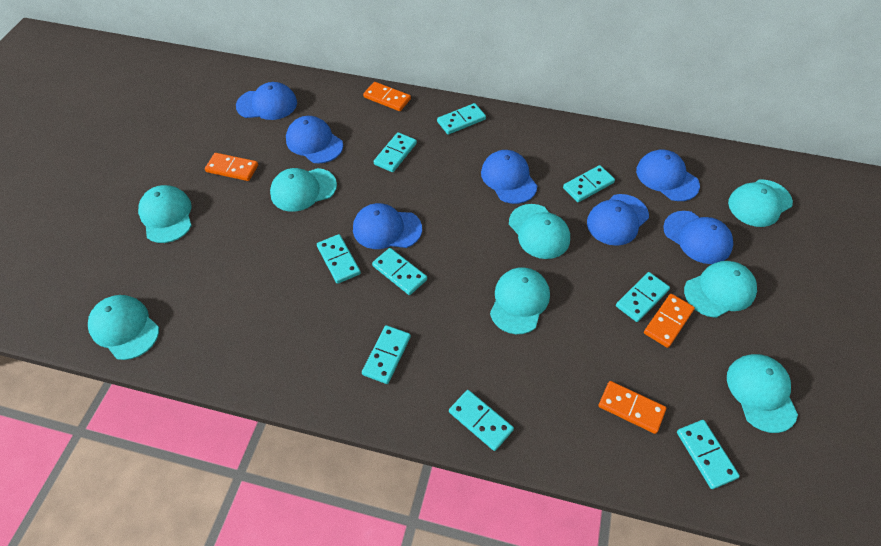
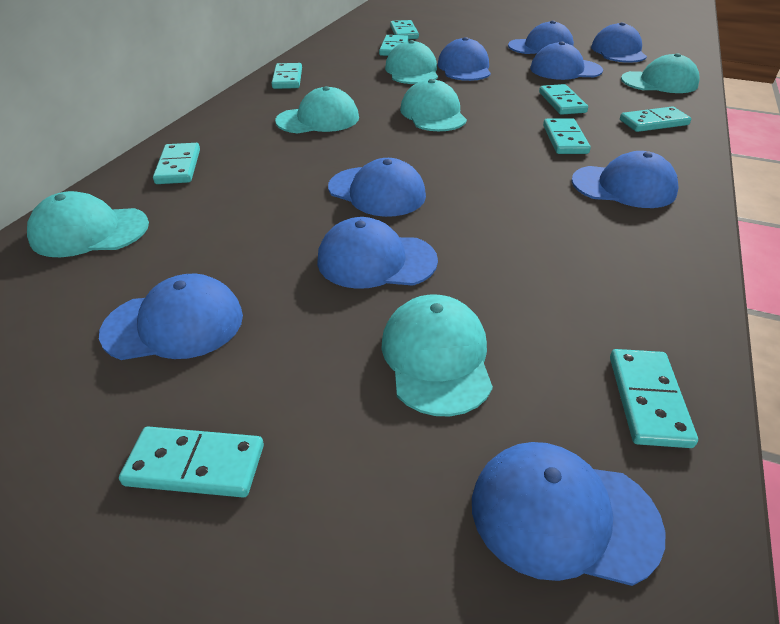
blue cap: [236,82,297,120] [286,116,343,164] [353,203,422,249] [481,150,537,204] [587,194,649,246] [636,149,700,201] [663,211,733,264] = 7 -> [99,274,243,360] [317,217,438,289] [328,158,426,217] [438,37,491,81] [472,442,665,586] [508,21,574,54] [530,41,603,80] [572,151,679,208] [591,22,647,63] = 9
orange domino: [205,153,258,181] [363,82,411,111] [599,381,666,434] [644,294,695,348] = 4 -> none = 0
turquoise cap: [88,295,159,360] [138,185,192,243] [270,168,337,212] [490,267,550,334] [509,204,570,259] [684,261,757,318] [727,354,798,433] [728,180,793,227] = 8 -> [27,191,149,257] [275,86,359,133] [381,295,493,416] [385,40,438,84] [400,79,467,131] [621,53,700,93] = 6

